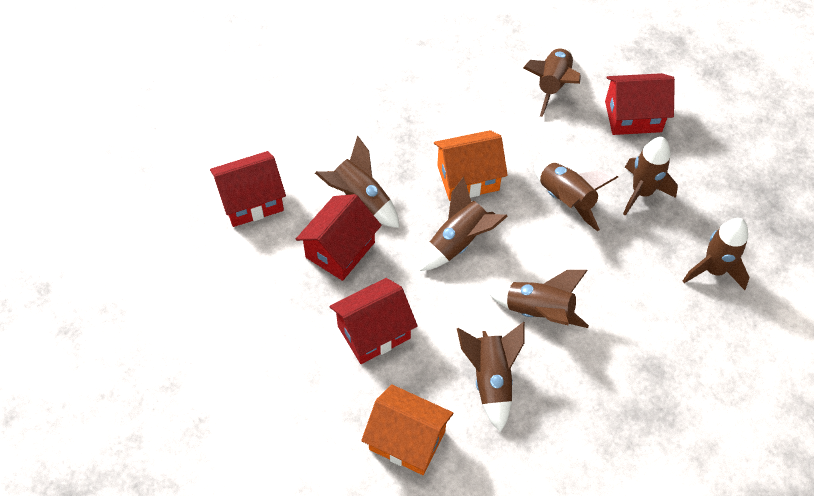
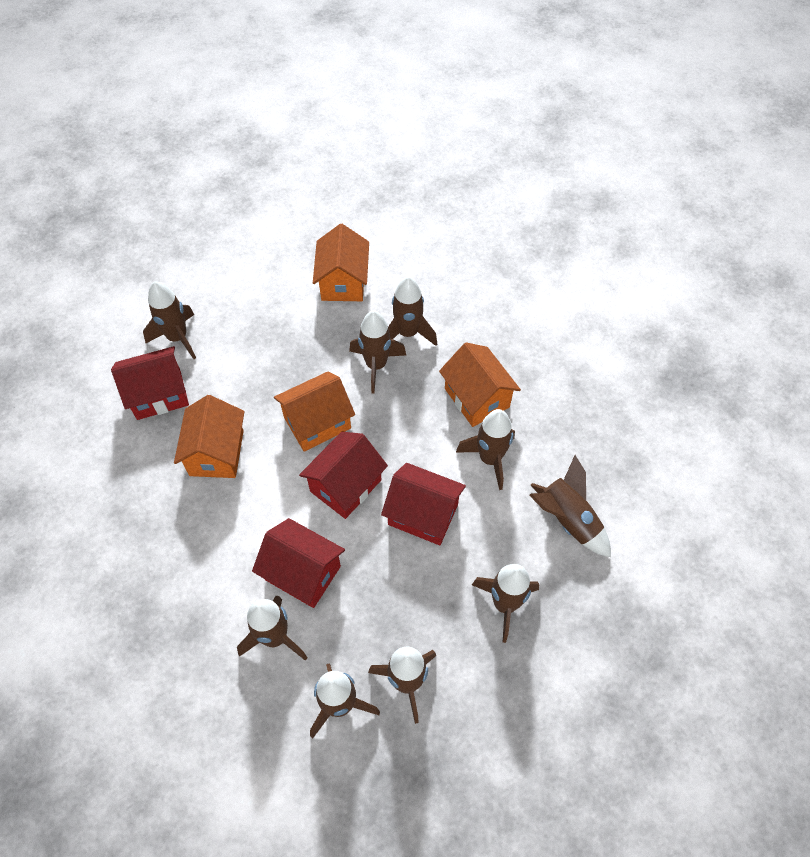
brown rocket: [315,135,399,228] [420,177,508,271] [457,322,525,432] [488,270,589,328] [523,47,581,117] [534,161,618,232] [623,137,678,216] [683,218,750,290] = 8 -> [143,281,196,359] [237,596,307,661] [310,663,380,739] [349,311,406,394] [368,647,436,724] [388,277,437,346] [456,409,515,490] [472,564,540,643] [529,455,611,557] = 9
orange house: [361,384,453,475] [434,130,508,201] = 2 -> [174,395,244,478] [274,372,355,451] [313,224,369,301] [439,342,521,427] = 4

